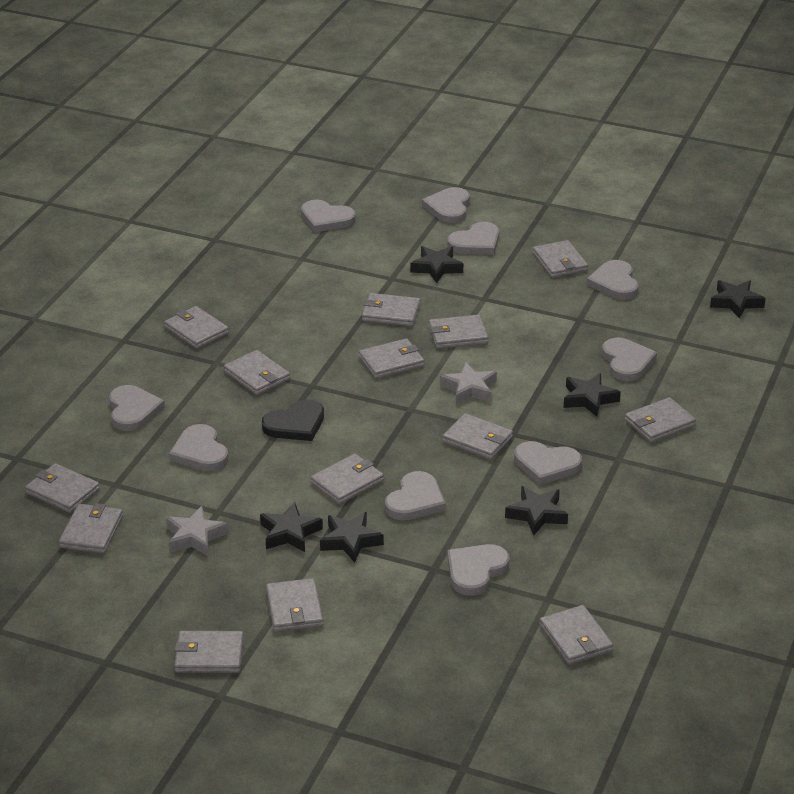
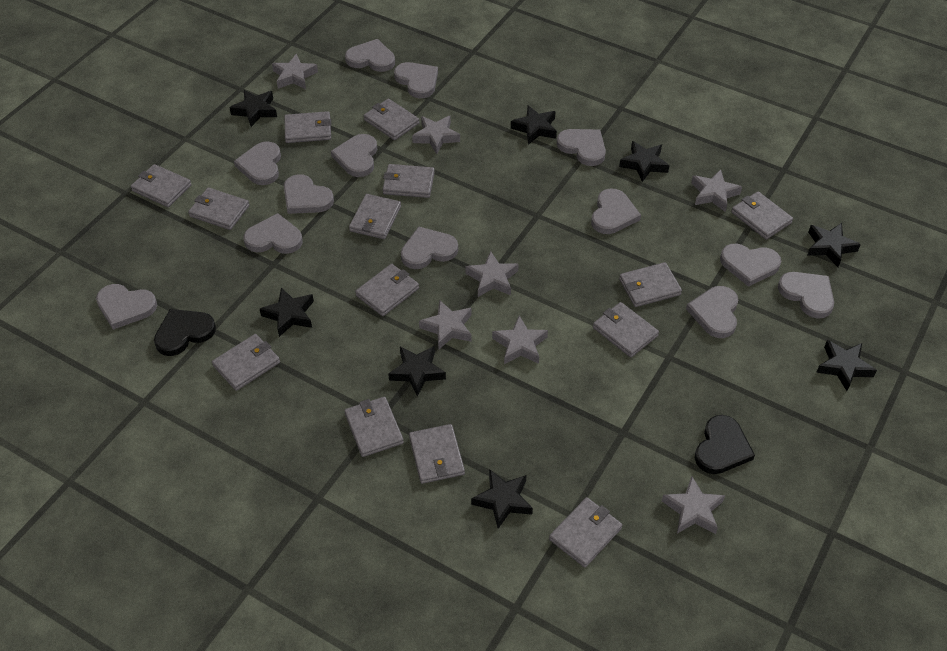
black heart: [262,399,324,441] = 1 -> [154,309,216,356] [695,415,755,474] = 2
black star: [260,502,323,552] [320,512,384,563] [410,246,463,283] [505,486,568,535] [564,373,621,417] [710,280,766,319] = 6 -> [229,90,277,127] [260,288,314,337] [388,346,446,397] [471,469,533,529] [511,105,557,145] [619,141,670,182] [807,223,861,267] [816,340,877,391] = 8
grey heart: [109,385,165,431] [169,424,229,471] [301,200,356,232] [385,471,446,520] [422,187,470,223] [447,222,499,255] [447,544,509,596] [514,441,582,485] [587,260,639,300] [602,338,657,381] = 10 -> [96,284,157,330] [234,141,281,185] [244,213,303,254] [284,174,334,214] [331,134,377,177] [345,39,395,72] [394,62,438,98] [401,226,458,269] [557,129,606,166] [591,188,641,234] [686,286,738,338] [720,244,781,287] [778,272,834,319] = 13
grey star: [166,506,229,556] [440,362,497,405] = 2 -> [272,54,318,89] [412,116,460,154] [419,300,472,349] [466,251,519,297] [492,316,548,364] [662,476,725,534] [691,169,742,212] = 7

